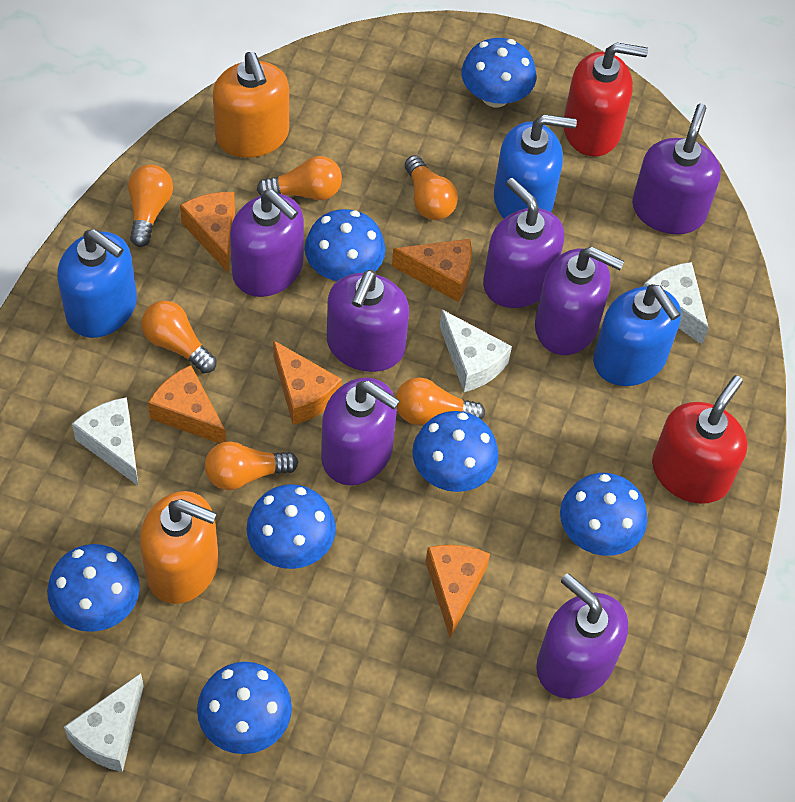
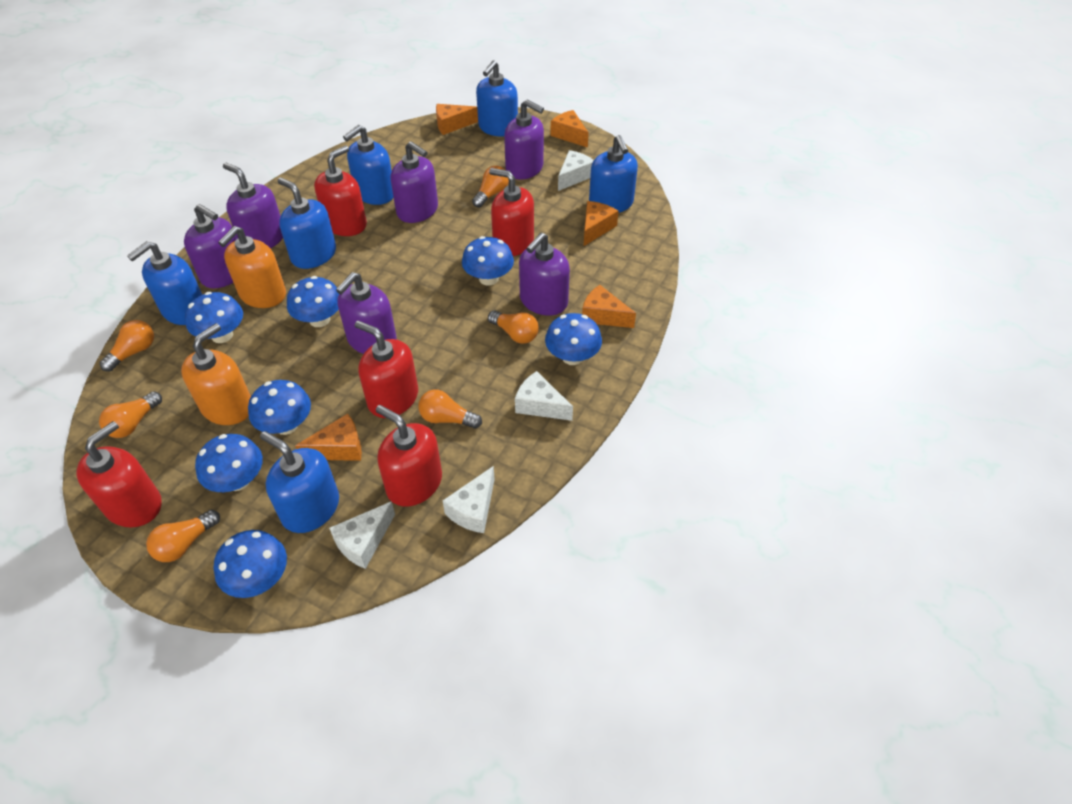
blue soap dispenser: [57,229,137,338] [494,114,577,218] [593,284,681,386] = 3 -> [127,241,202,325] [260,431,339,533] [278,177,336,269] [343,125,394,205] [476,60,518,137] [589,135,638,213] = 6
purple soap dispenser: [230,189,304,297] [321,378,400,485] [327,270,409,372] [483,178,564,308] [535,247,624,355] [536,573,628,699] [632,104,721,234] = 7 -> [184,204,237,288] [223,163,283,249] [336,272,397,354] [391,141,438,223] [504,100,544,180] [519,233,570,316] = 6
red soap dispenser: [564,42,648,157] [652,375,747,504] = 2 -> [76,421,162,527] [314,145,367,236] [355,321,418,418] [376,405,442,507] [489,168,534,256] = 5

